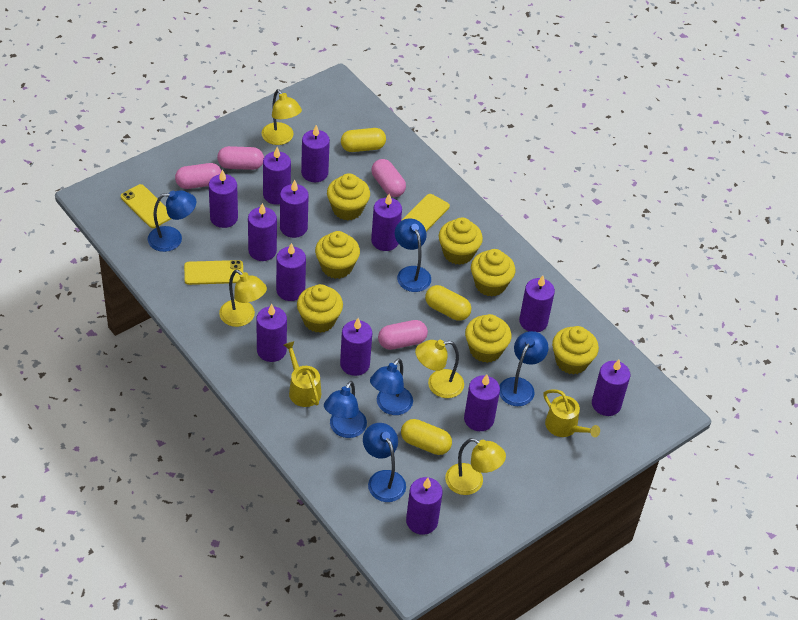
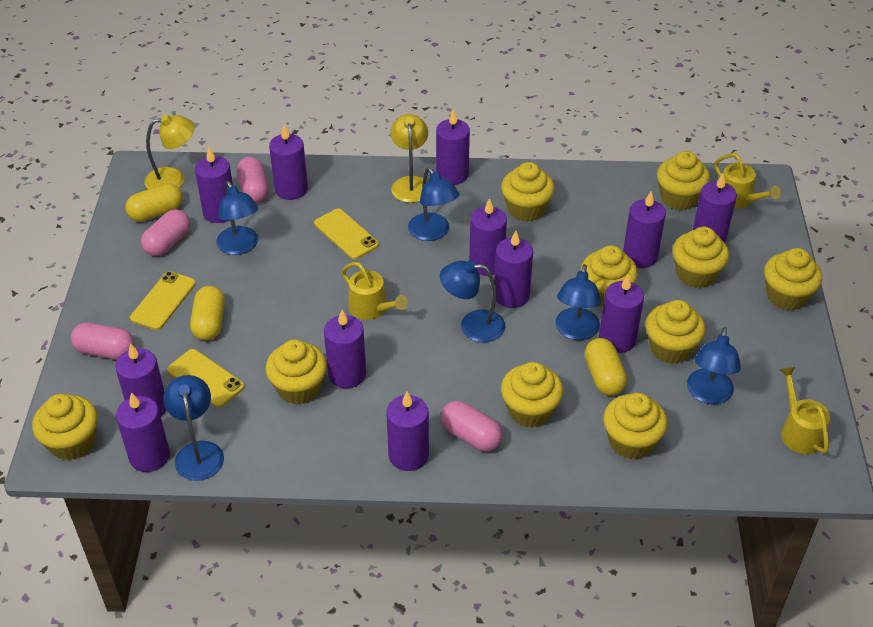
purple candle: [209,170,238,228] [248,203,277,261] [256,304,287,362] [263,147,291,205] [276,243,306,301] [280,180,309,238] [301,125,330,182] [340,318,372,376] [371,194,402,251] [406,477,443,535] [464,374,500,431] [519,276,555,332] [592,359,630,416] = 13 -> [115,343,166,417] [116,392,170,472] [195,147,233,223] [269,125,308,200] [324,310,366,388] [386,392,429,471] [436,110,470,185] [469,198,507,276] [494,231,533,308] [599,275,644,353] [623,192,666,268] [693,173,737,243] = 12
yellow cupcake: [297,284,343,333] [315,231,360,279] [327,173,370,221] [439,217,483,265] [465,314,511,363] [471,249,515,296] [552,326,599,375] = 7 -> [32,394,97,460] [265,339,327,405] [501,162,554,222] [501,362,563,428] [580,245,638,307] [603,393,667,459] [645,300,705,364] [657,151,710,210] [672,227,729,288] [764,248,822,311] = 10
yellow lamp: [219,270,267,327] [261,89,302,145] [415,340,464,398] [445,438,506,495] = 4 -> [144,115,195,189] [390,114,428,203] = 2
yellow watering can: [284,341,321,407] [543,389,600,437] = 2 -> [341,262,408,320] [714,153,781,209] [780,367,830,454] = 3

